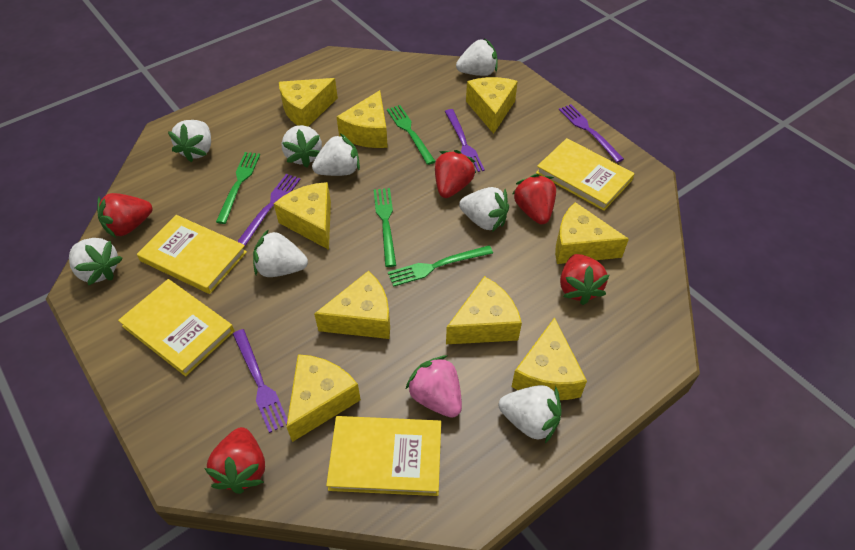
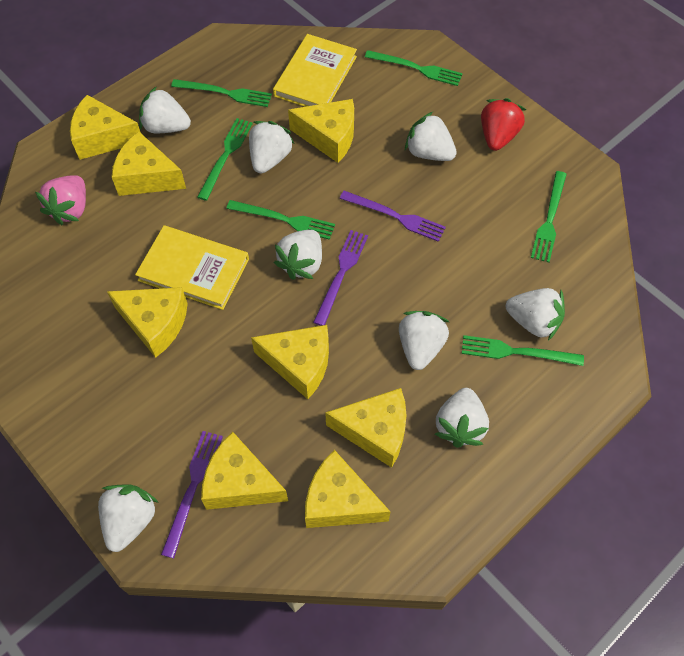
green fork: [216,152,260,224] [374,188,396,267] [387,105,436,165] [388,245,493,287] = 4 -> [171,79,272,107] [197,118,253,201] [226,200,335,240] [365,50,463,86] [462,335,584,366] [531,171,567,262] = 6
purple fork: [233,329,288,433] [237,174,301,247] [445,109,485,172] [559,104,624,163] = 4 -> [161,431,223,558] [313,230,368,326] [340,191,446,242] = 3
red strawberry: [97,193,152,238] [204,427,265,494] [435,150,476,198] [513,174,556,224] [560,254,610,305] = 5 -> [481,98,526,151] = 1
yellow book: [118,279,234,376] [137,215,247,294] [326,416,441,496] [536,138,635,211] = 4 -> [135,225,249,310] [273,34,357,107] = 2
yellow cheese: [274,182,331,250] [279,78,338,127] [286,354,361,442] [314,271,390,339] [337,90,388,148] [446,276,522,344] [466,77,518,134] [512,317,587,400] [555,202,629,264] = 9 -> [70,95,141,160] [107,287,188,358] [112,131,186,196] [201,432,288,510] [251,325,329,399] [288,99,354,163] [305,450,390,528] [325,388,407,468] = 8

